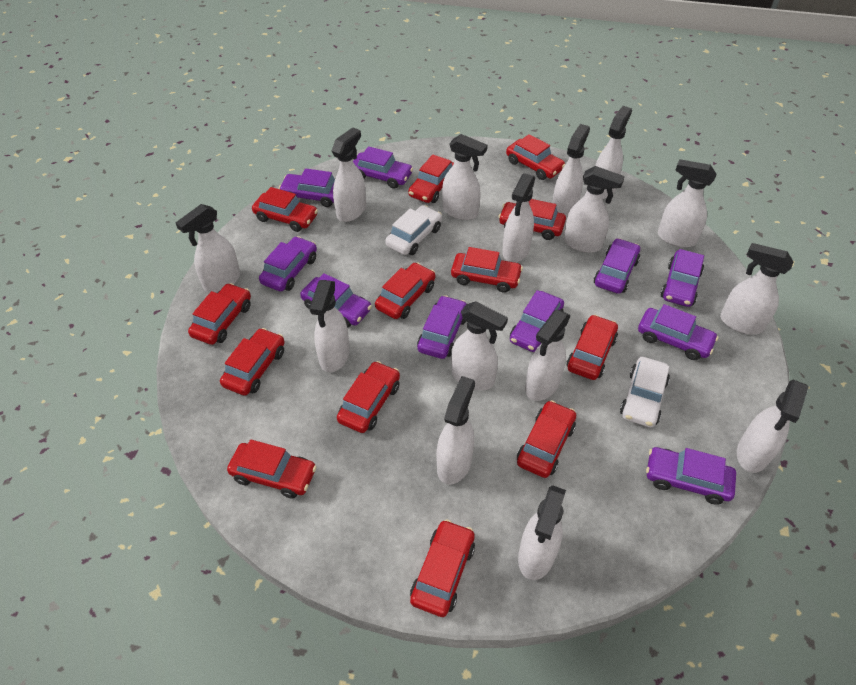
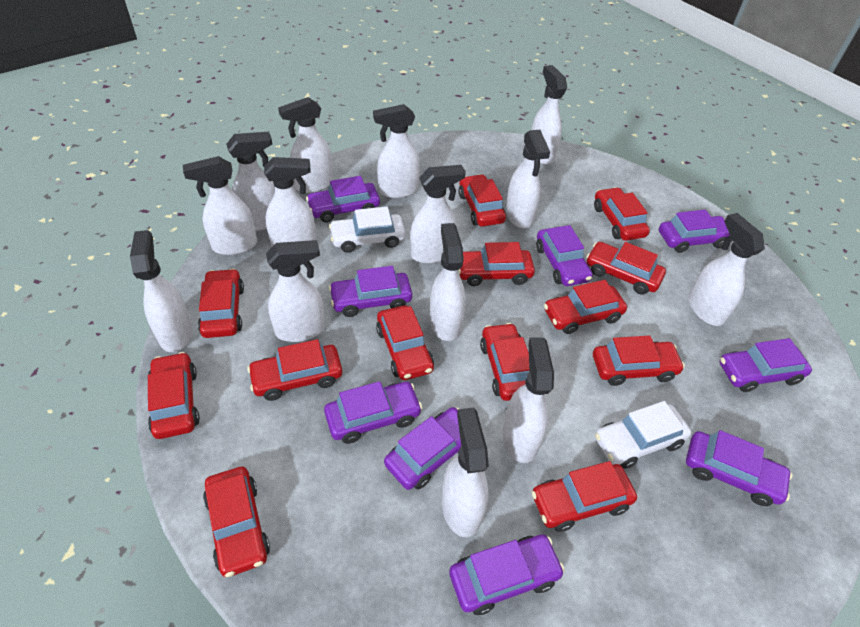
purple car: [259,236,317,291] [279,168,335,207] [300,273,372,328] [353,146,413,189] [417,295,467,359] [510,290,564,352] [594,238,640,294] [638,304,718,360] [646,447,736,505] [661,249,704,307] = 10 -> [306,176,380,222] [324,381,422,444] [329,266,412,317] [384,407,462,490] [449,534,565,615] [536,225,593,286] [659,210,730,253] [686,430,792,506] [719,338,812,392] = 9
white spray bottle: [175,204,240,293] [309,280,350,372] [332,127,366,222] [437,376,475,485] [442,134,487,220] [451,301,508,391] [502,173,535,263] [518,485,566,580] [525,310,571,401] [552,124,590,218] [564,166,625,253] [595,106,632,199] [658,159,717,248] [720,243,793,335] [737,380,809,473] = 15 -> [130,230,192,352] [183,156,257,255] [226,132,275,231] [264,157,316,247] [266,240,325,342] [278,97,333,193] [373,104,420,198] [410,165,466,264] [430,223,466,341] [442,407,488,537] [503,338,554,463] [505,130,550,228] [531,65,567,165] [688,213,765,326] = 14

